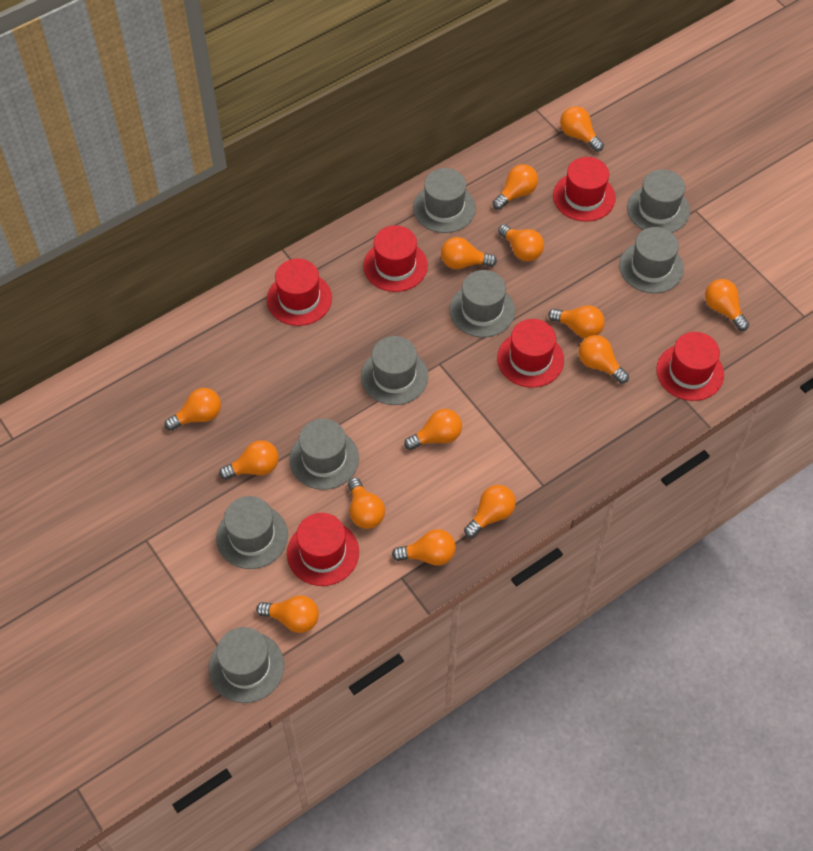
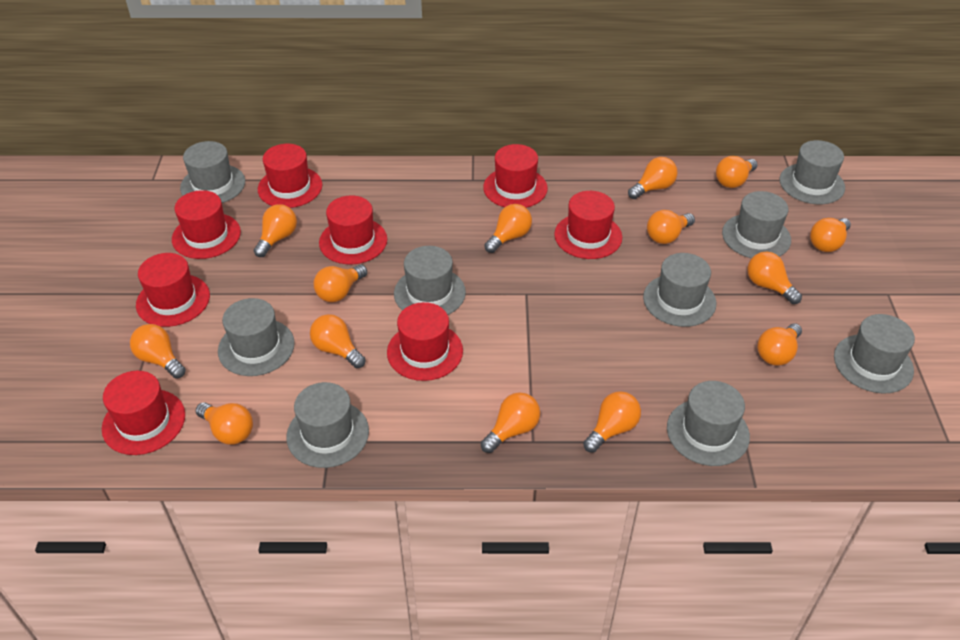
grey hat: [209,627,284,703] [216,496,288,569] [289,419,359,490] [361,336,428,405] [413,168,476,233] [450,270,515,337] [619,227,684,293] [627,169,690,233] = 8 -> [180,141,245,203] [218,298,295,376] [286,382,369,468] [394,246,466,315] [643,253,716,327] [667,381,750,466] [722,191,791,258] [780,140,845,204] [834,314,915,394] = 9
red hat: [267,259,332,326] [287,513,359,586] [363,225,428,292] [497,319,564,388] [553,157,616,222] [656,332,724,401] = 6 -> [102,371,185,455] [136,253,210,327] [172,190,241,259] [258,144,322,208] [319,195,387,264] [387,302,463,381] [483,144,548,208] [554,191,622,259] = 8

